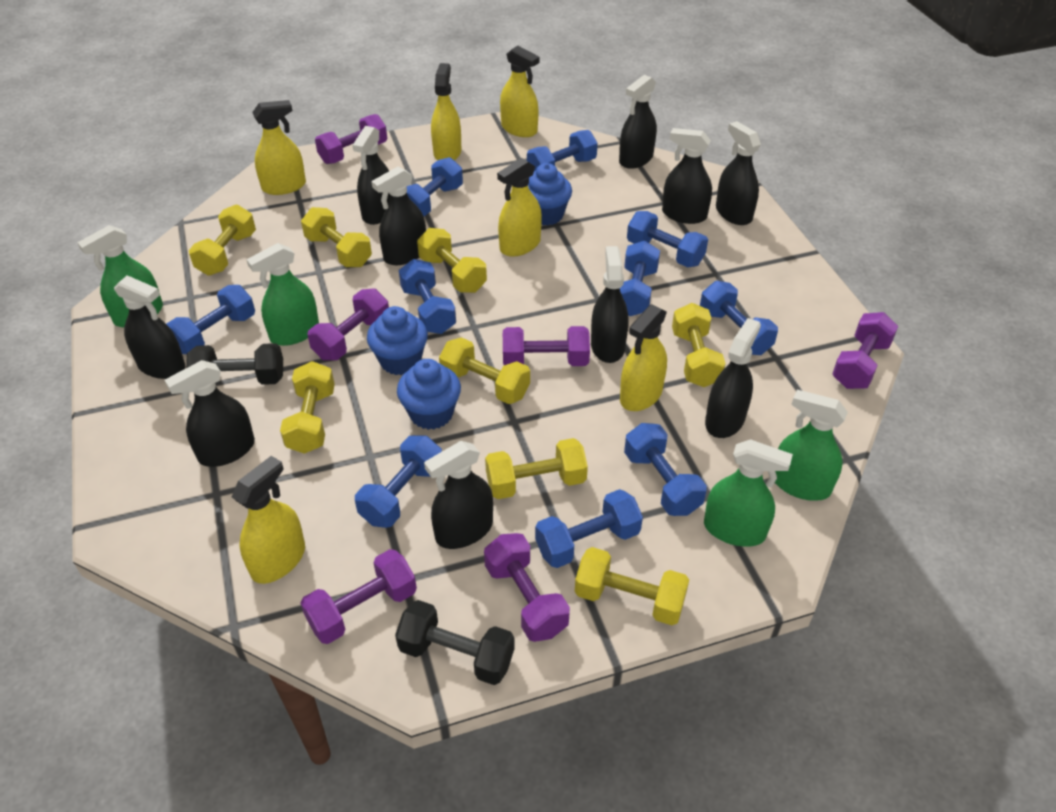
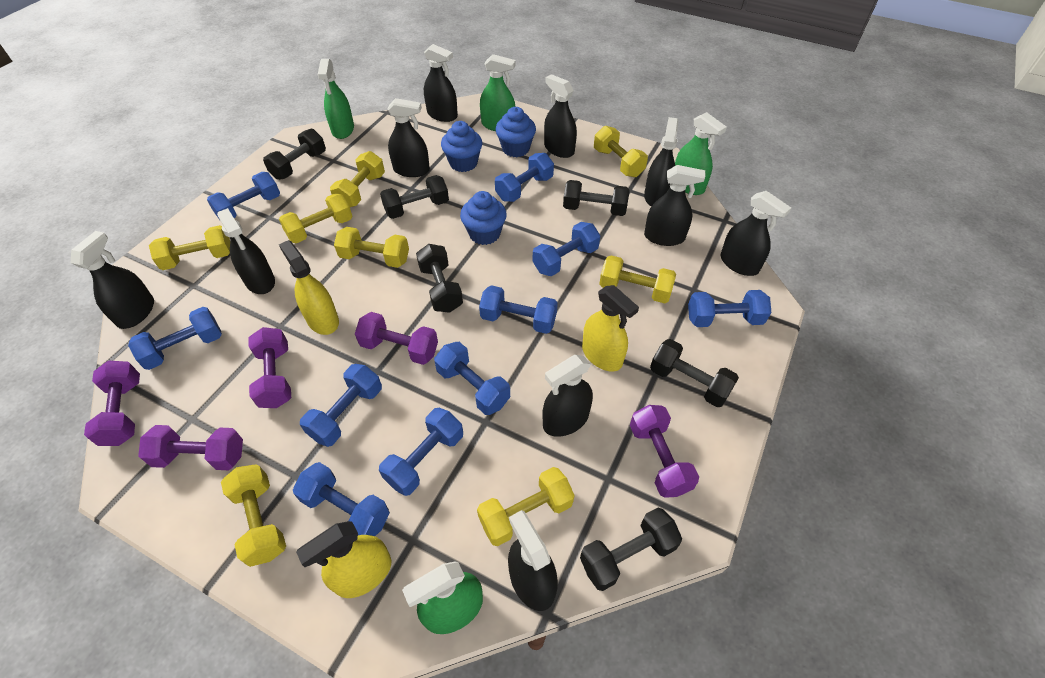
black dumbbell: [186,343,283,385] [395,600,515,685] = 2 -> [263,129,326,180] [380,175,449,219] [416,244,463,313] [563,180,629,216] [580,508,682,591] [650,339,739,407] = 6
purple dumbbell: [300,549,417,644] [308,289,389,360] [315,114,387,164] [484,533,570,642] [503,326,590,366] [832,312,898,389] = 6 -> [84,360,140,446] [138,425,243,470] [248,327,291,408] [355,312,438,365] [630,405,699,498] = 5
yellow spray bottle: [232,456,305,584] [252,100,306,195] [431,63,461,161] [497,158,542,257] [500,46,540,137] [620,304,667,411] = 6 -> [279,240,339,335] [296,521,391,598] [582,285,639,372] = 3

